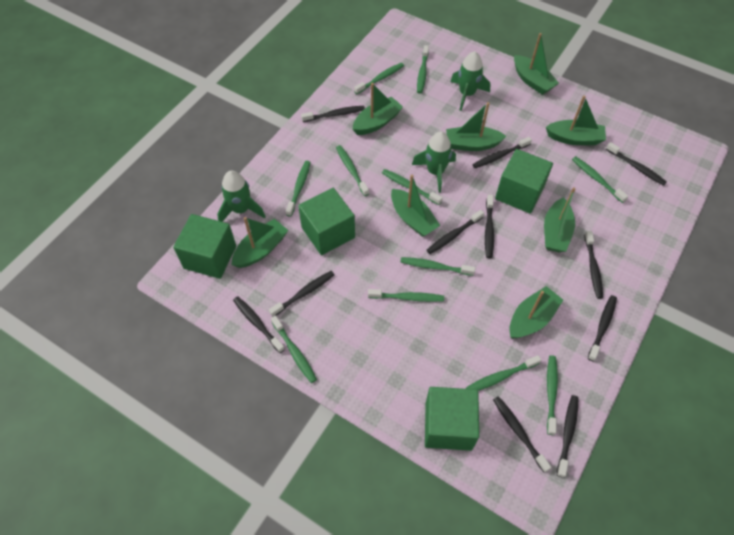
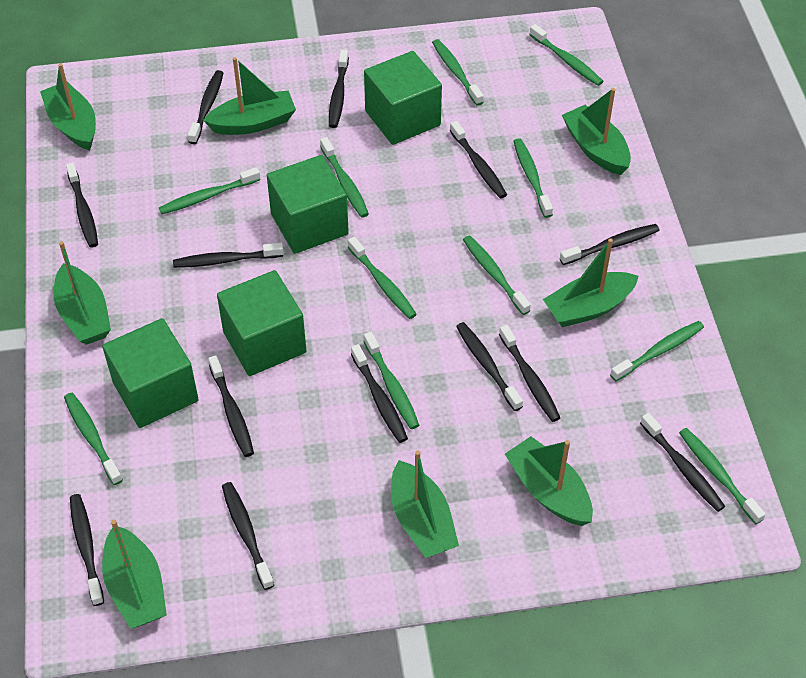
black toothbrush: [233,296,285,353] [269,271,334,316] [301,106,365,122] [427,210,484,254] [472,137,532,168] [485,195,494,258] [493,396,551,472] [557,395,579,478] [584,231,603,299] [588,295,617,362] [606,142,667,186] = 11 -> [66,163,98,247] [70,494,104,606] [173,243,284,268] [188,70,223,144] [208,355,254,457] [222,482,274,590] [329,50,349,128] [351,344,408,443] [450,121,507,199] [456,322,523,411] [499,325,560,422] [560,224,660,265] [640,413,725,512] = 13
green rocket: [217,171,266,222] [412,132,456,193] [451,51,490,111] = 3 -> none = 0

